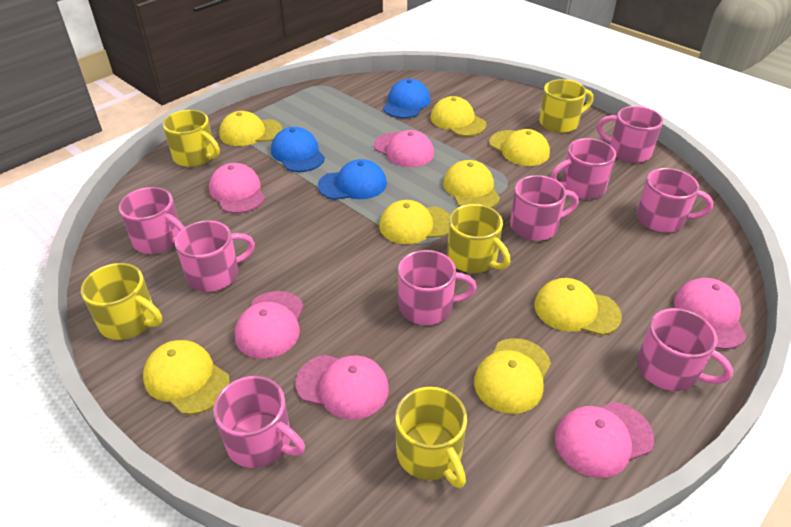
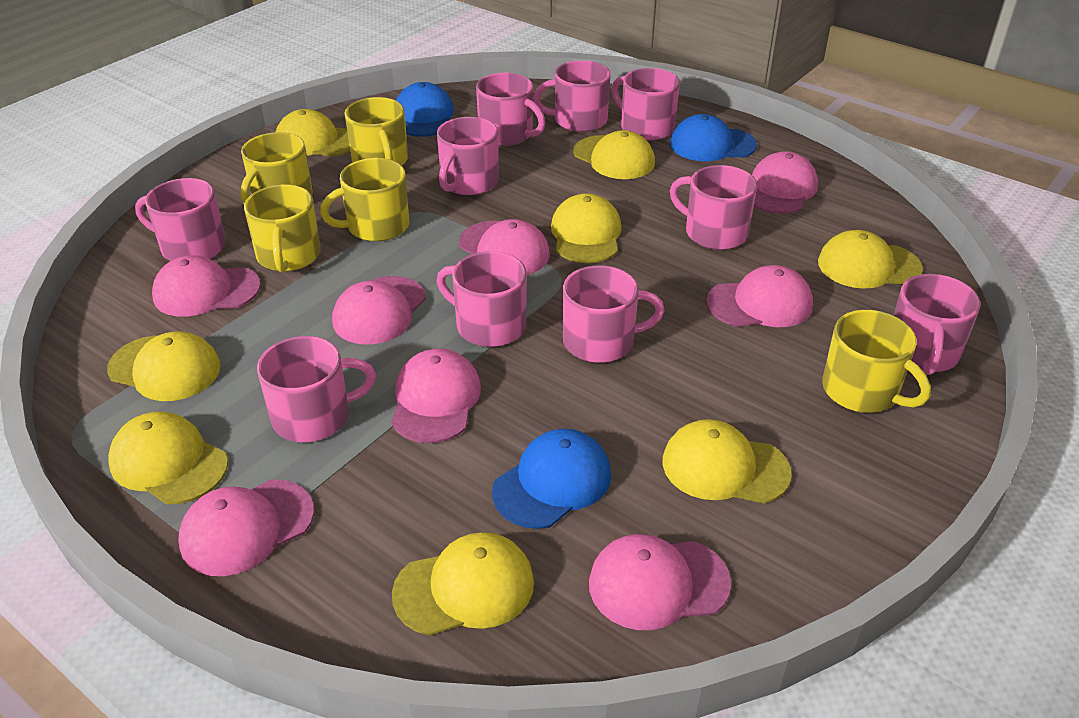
pink cap: [209,163,265,213] [235,291,304,359] [296,355,389,420] [374,130,434,167] [555,402,654,478] [674,278,747,350] = 6 -> [152,256,261,317] [178,480,314,576] [332,276,426,345] [391,349,481,443] [459,219,550,275] [589,534,731,630] [706,265,813,327] [752,151,818,214] = 8
pink mug: [119,187,185,254] [175,220,255,292] [213,376,305,468] [398,250,477,325] [510,175,579,241] [550,138,616,199] [597,106,663,163] [636,168,713,233] [637,308,733,391] = 9 -> [135,178,226,261] [257,336,376,442] [437,117,499,195] [437,251,527,347] [476,73,545,146] [533,60,610,132] [563,265,665,363] [611,68,680,140] [670,165,757,250] [893,274,981,375] = 10

